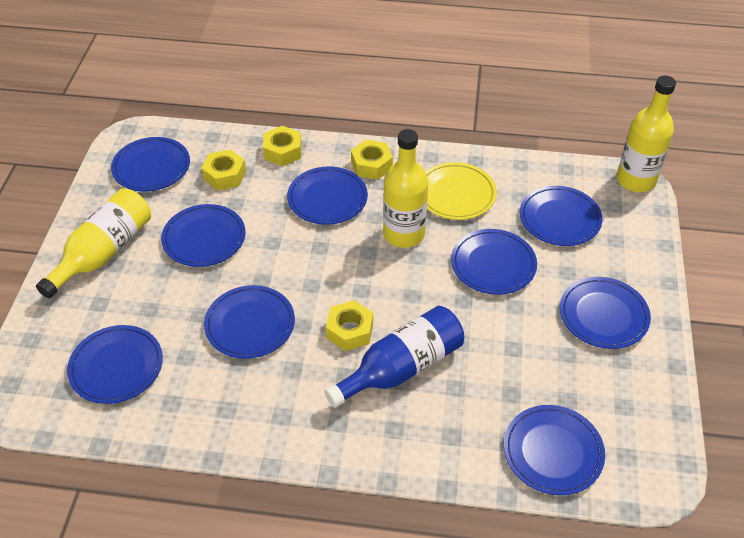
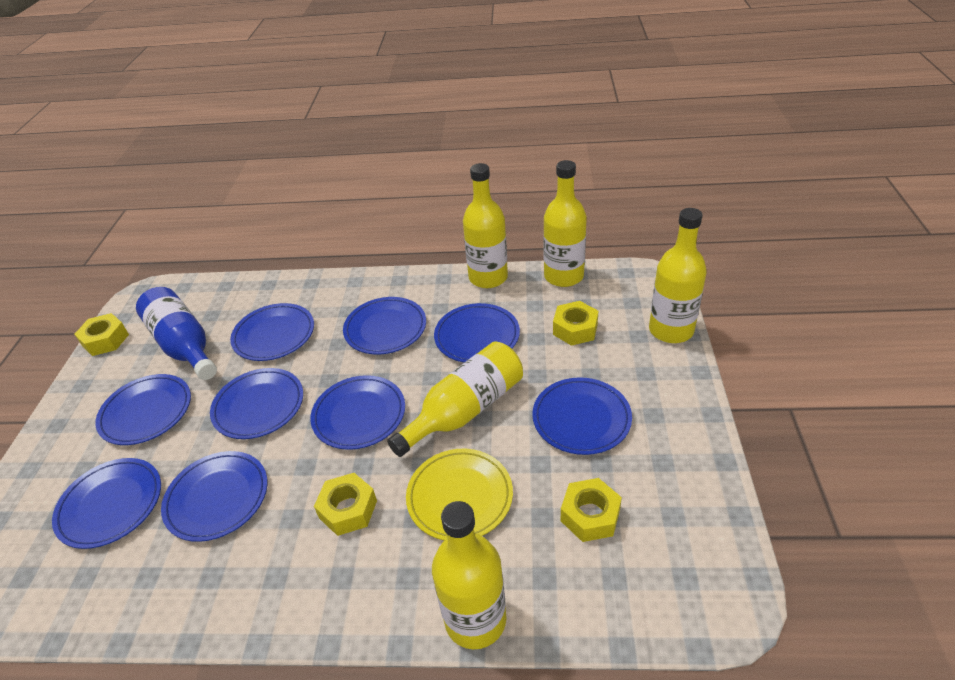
yellow bottle: [36,188,151,299] [383,129,428,248] [617,76,676,192] = 3 -> [387,341,523,457] [432,501,506,649] [463,163,508,288] [543,160,587,287] [649,208,707,343] = 5

